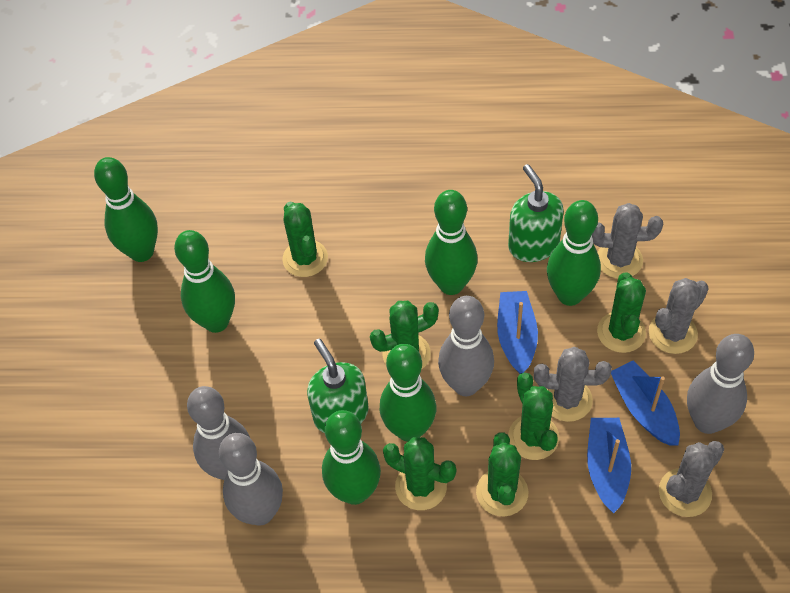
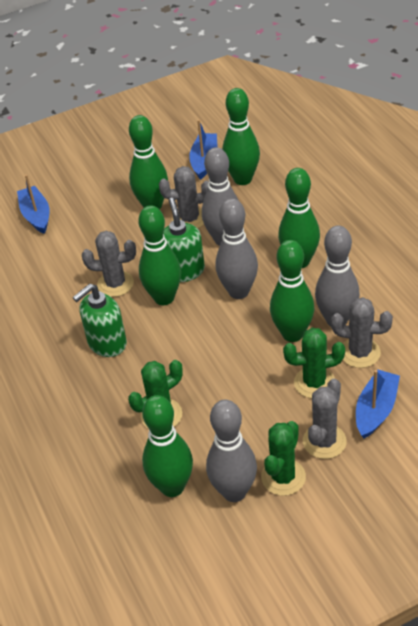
green cactus: [282,202,328,277] [370,301,439,370] [383,437,456,510] [476,432,528,517] [508,372,559,460] [597,272,646,353] = 6 -> [128,360,183,429] [261,421,306,496] [283,328,345,398] = 3

